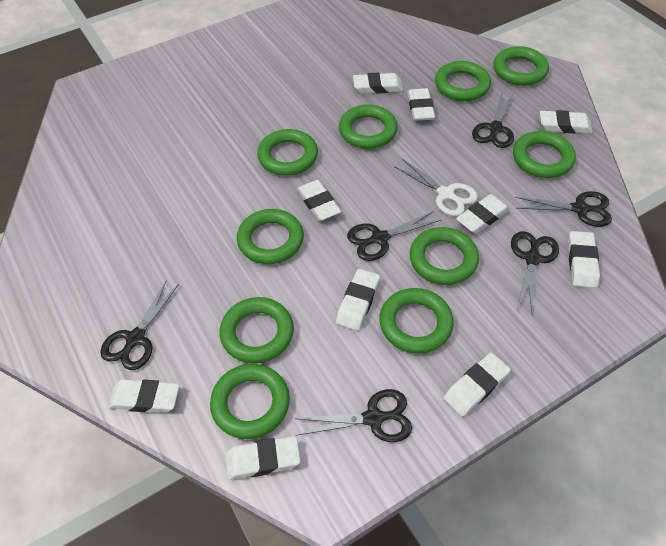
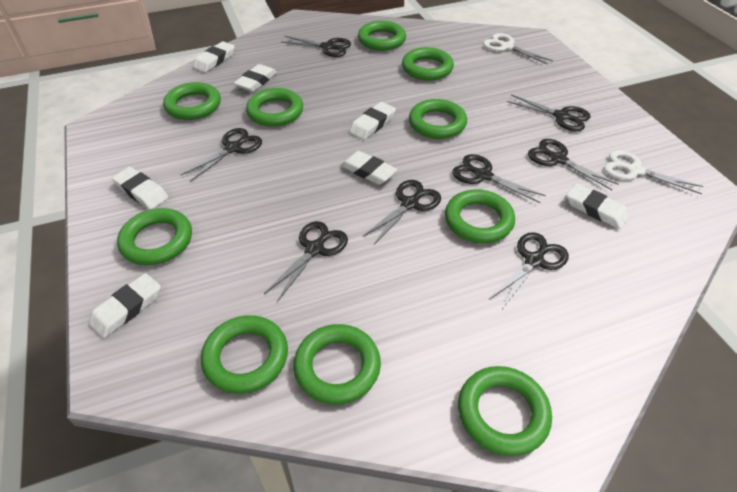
black scissors: [100,280,179,370] [294,389,412,442] [347,211,441,261] [472,93,514,148] [511,231,559,312] [515,191,612,227] = 6 -> [181,128,262,182] [264,221,348,302] [281,36,351,57] [362,180,441,244] [452,154,546,203] [488,232,569,308] [507,95,591,131] [528,139,618,190] = 8
white eraser: [108,379,179,413] [225,436,300,480] [297,180,341,221] [336,269,380,331] [353,73,403,94] [407,88,435,121] [443,353,511,417] [456,194,510,234] [540,110,592,133] [568,231,600,288] = 10 -> [89,273,161,338] [112,167,168,209] [193,41,235,73] [234,64,277,92] [340,151,398,185] [349,102,396,140] [566,184,629,229] = 7
white scissors: [394,159,478,216] = 1 -> [483,33,553,64] [604,150,703,194] = 2

